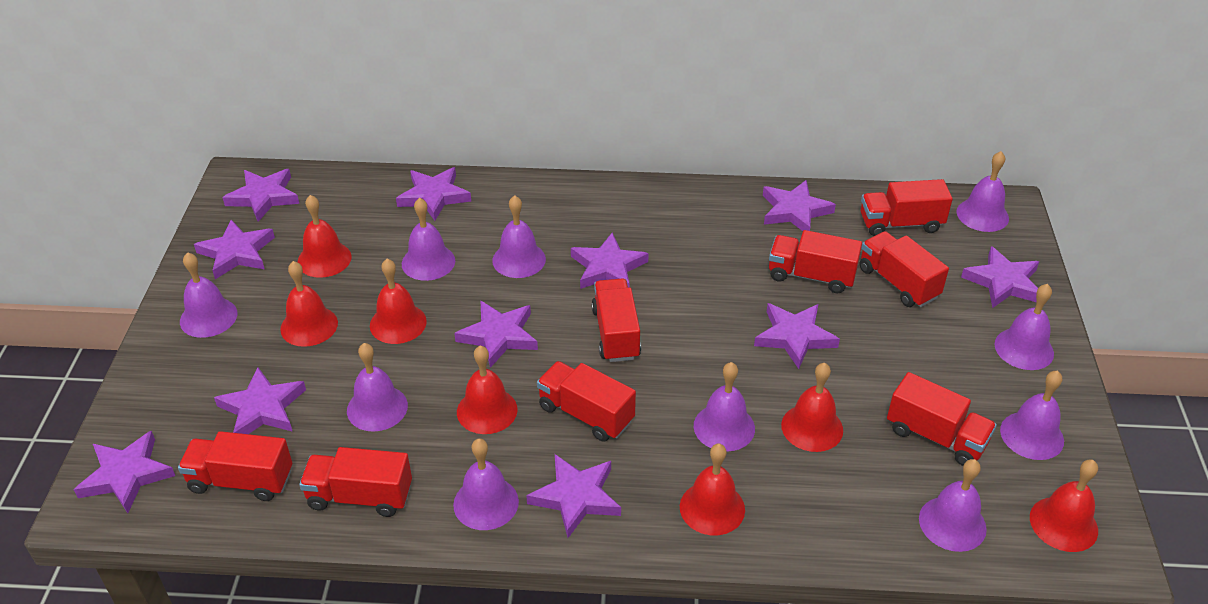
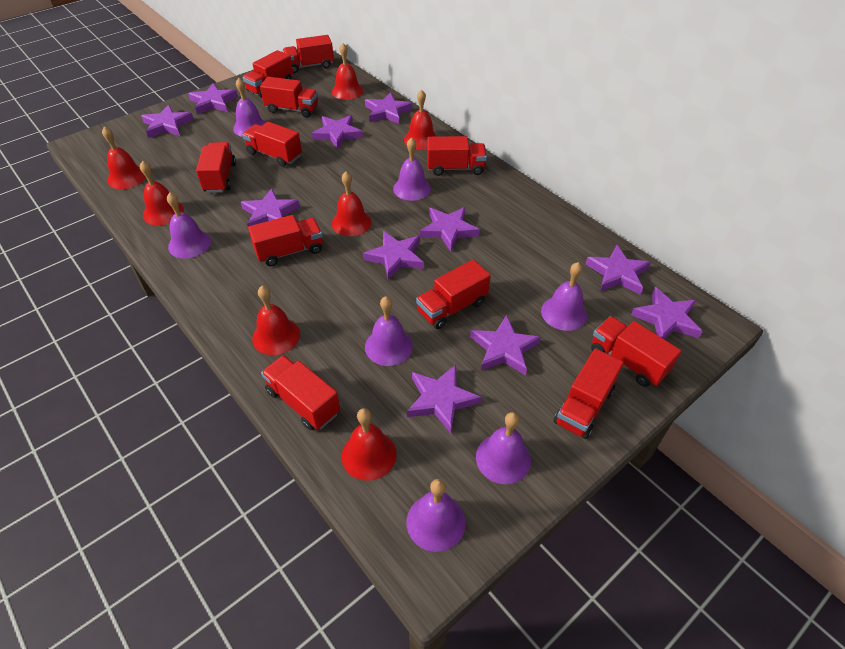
purple bell: [180,252,238,338] [347,343,408,432] [402,198,455,281] [453,438,519,530] [492,195,546,278] [694,362,755,452] [919,459,987,552] [957,151,1009,232] [994,284,1054,370] [1000,370,1064,460] = 10 -> [167,192,211,259] [233,78,266,137] [365,296,413,366] [393,137,431,201] [406,479,466,552] [476,412,531,484] [541,262,587,331] = 7
red truck: [178,431,292,501] [299,447,412,517] [537,361,636,442] [591,279,641,362] [769,230,862,293] [859,231,949,307] [861,179,953,236] [887,372,997,466] = 8 -> [196,142,236,193] [242,50,293,98] [242,122,302,167] [248,215,323,266] [260,77,318,118] [261,355,340,430] [282,35,334,73] [416,260,491,329] [427,136,487,176] [554,349,624,439] [591,316,681,387] = 11

